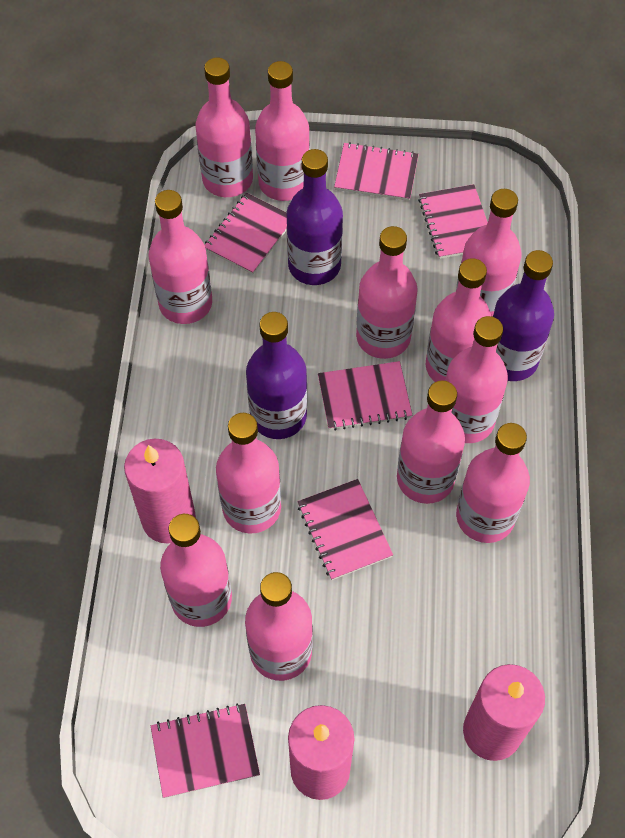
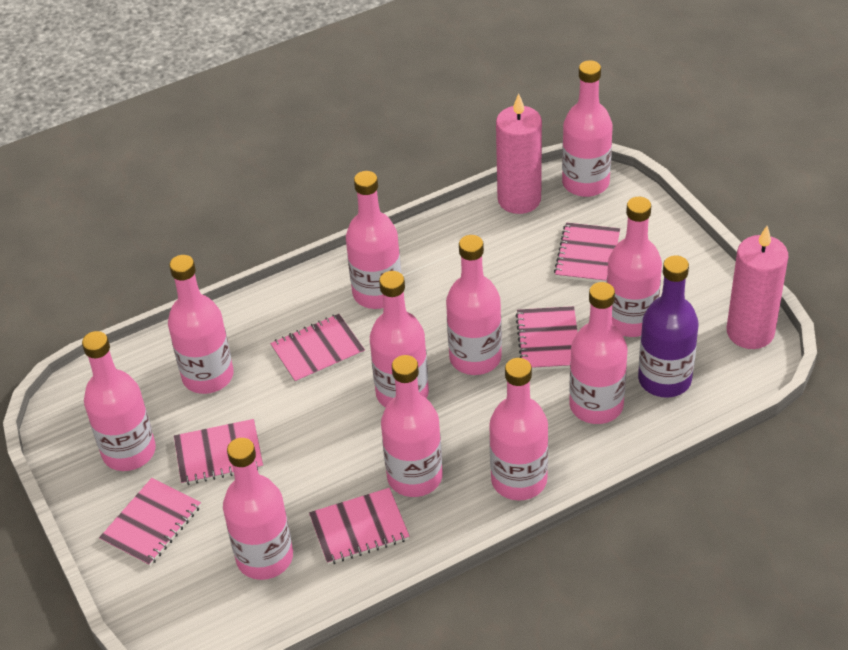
pink bottle: [149,190,212,324] [160,514,232,627] [196,57,253,197] [216,413,281,534] [245,572,313,681] [255,61,310,201] [356,226,418,359] [397,381,465,504] [426,258,491,382] [445,316,508,443] [456,189,521,317] [456,423,530,543] = 12 -> [82,331,156,471] [168,255,234,394] [223,438,293,580] [346,171,402,309] [370,271,429,407] [381,355,443,497] [446,235,502,375] [489,358,548,501] [562,60,613,197] [569,282,627,424] [606,197,662,337] = 11
pink candle: [124,439,196,544] [288,705,355,800] [463,664,545,761] = 3 -> [496,94,542,214] [727,226,788,349] = 2
purple bottle: [246,312,307,439] [287,149,343,285] [493,250,554,381] = 3 -> [638,255,698,398] = 1

